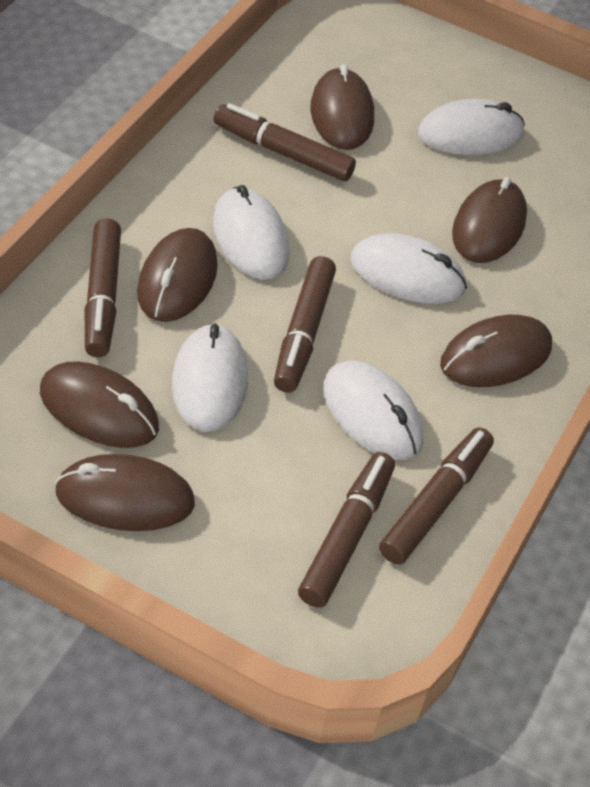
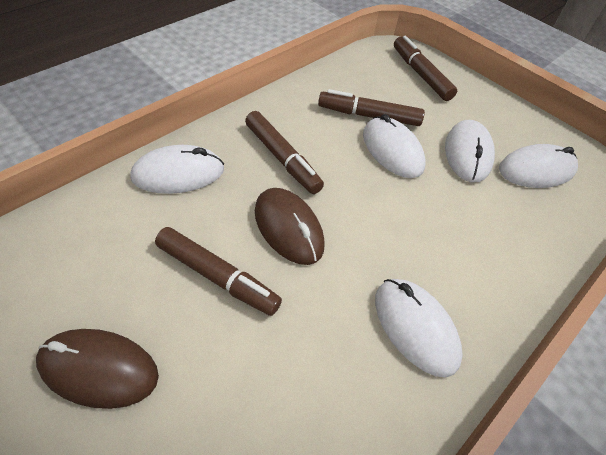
brown marker: [85,218,121,357] [214,103,356,181] [274,256,336,393] [298,452,395,608] [379,427,494,565] = 5 -> [155,227,282,316] [245,111,324,194] [318,89,425,126] [394,36,457,101] = 4
brown mouse: [40,362,159,448] [55,454,195,531] [137,228,218,322] [311,64,374,150] [440,315,552,387] [452,177,527,263] = 6 -> [36,329,159,409] [255,188,325,265] = 2

